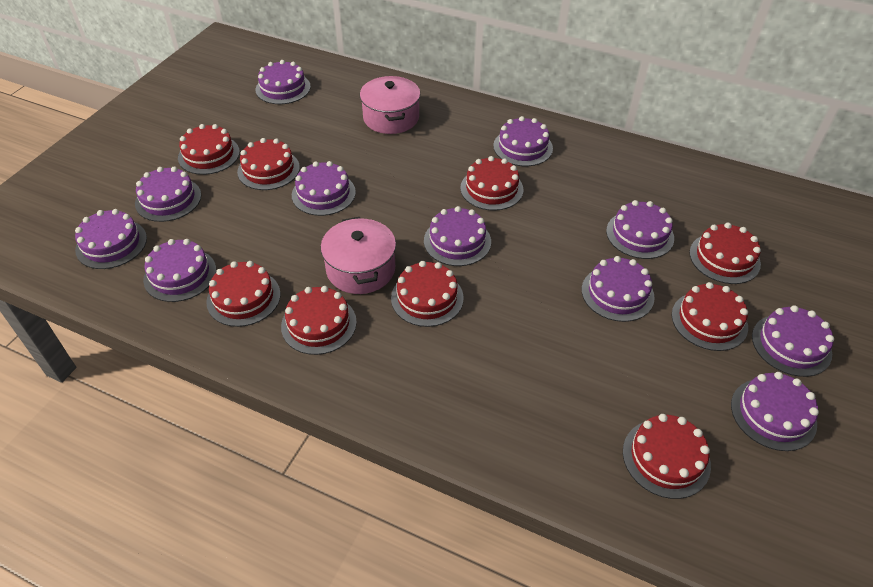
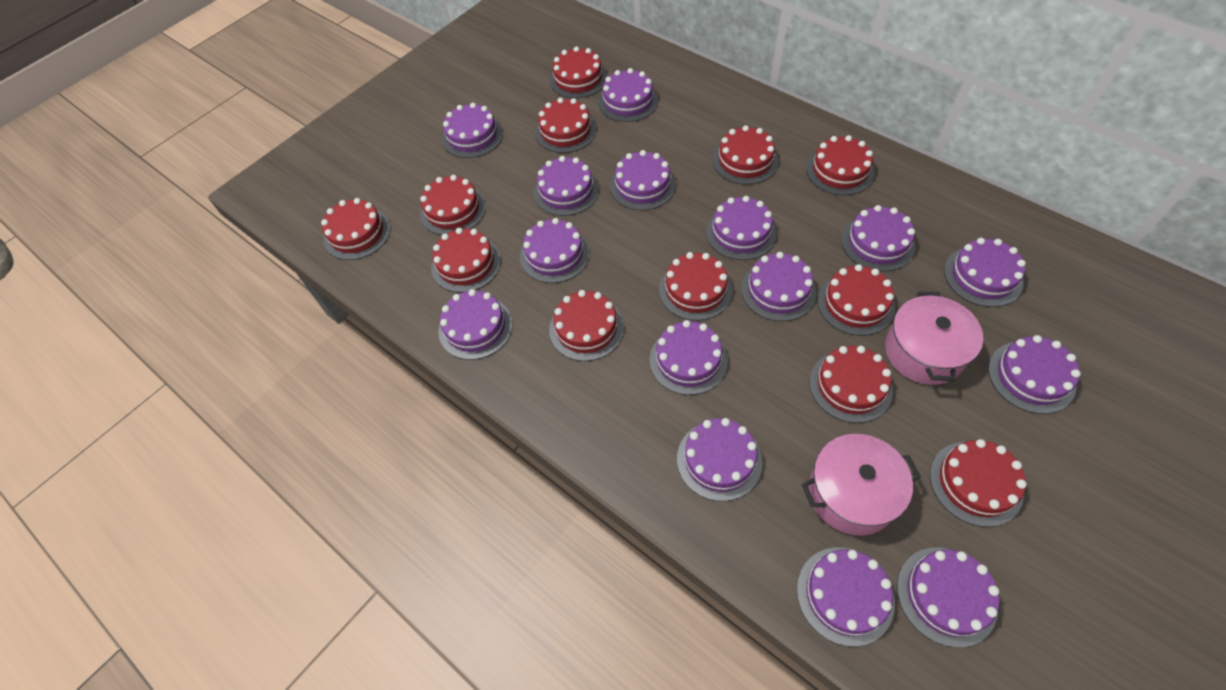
purple cake: [75,209,147,269] [135,167,201,222] [143,239,216,302] [256,60,311,104] [292,161,356,216] [424,206,491,266] [493,116,553,166] [582,256,655,322] [606,200,674,259] [731,372,819,451] [752,305,834,377] = 11 -> [438,289,513,360] [442,103,503,158] [520,218,590,283] [534,156,599,216] [598,68,658,122] [610,150,676,210] [650,320,728,395] [677,418,763,501] [706,196,777,260] [741,252,817,321] [797,547,895,647] [841,205,916,272] [897,548,999,648] [944,238,1026,307] [988,335,1081,414] = 15
red cake: [178,124,240,175] [206,261,281,327] [237,138,300,190] [281,286,357,355] [391,261,464,327] [460,156,523,211] [623,414,711,499] [672,282,748,351] [689,223,761,284] = 9 -> [321,198,391,260] [420,175,486,235] [431,228,501,293] [535,98,597,153] [549,46,607,98] [549,290,624,361] [659,252,733,321] [713,125,778,185] [806,135,875,195] [810,346,893,423] [817,264,895,336] [930,439,1027,527] = 12

